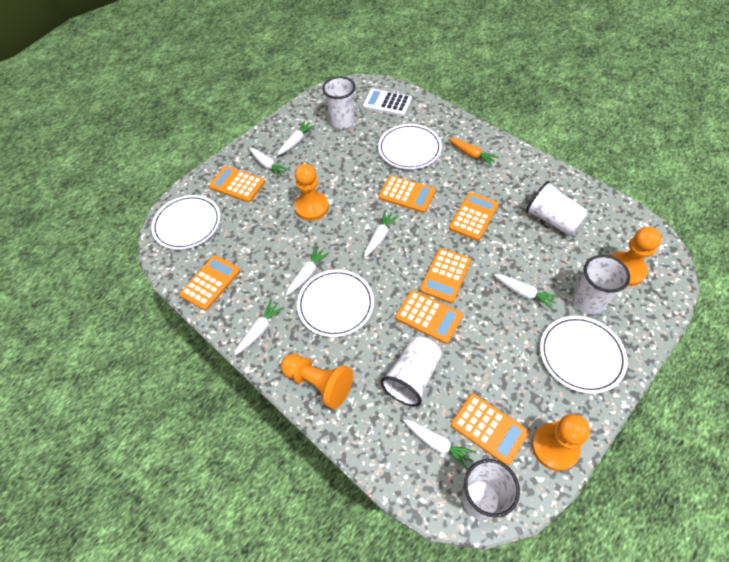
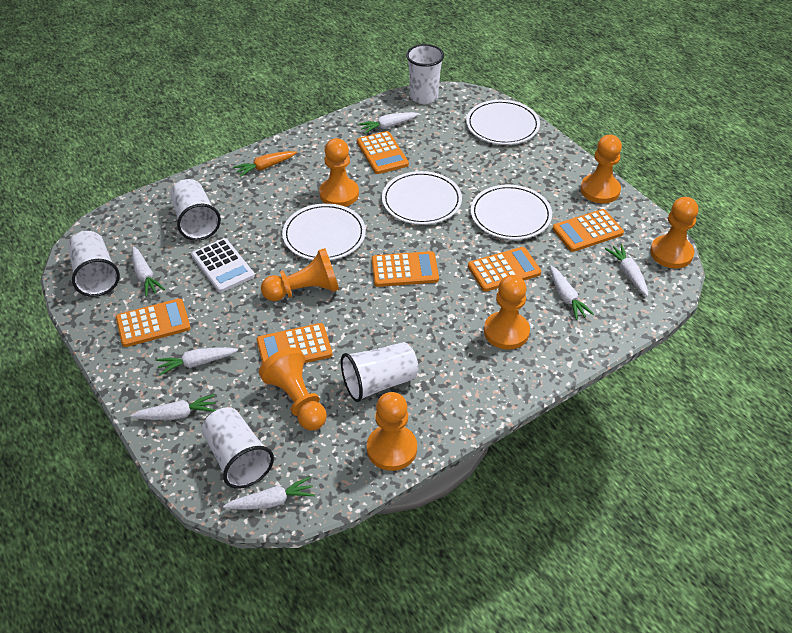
orange calculator: [180,255,240,311] [209,166,265,202] [379,175,436,213] [395,290,463,344] [420,248,471,303] [449,192,499,241] [451,394,529,466] = 7 -> [116,298,191,347] [257,323,332,364] [357,131,409,174] [371,251,439,287] [468,247,541,292] [553,209,624,252] = 6
orange pawn: [281,354,353,409] [295,164,329,221] [532,414,590,471] [612,227,662,286] = 4 -> [259,347,327,431] [261,248,339,301] [319,138,359,207] [367,392,417,471] [484,275,530,350] [580,135,622,203] [650,197,698,269] = 7

